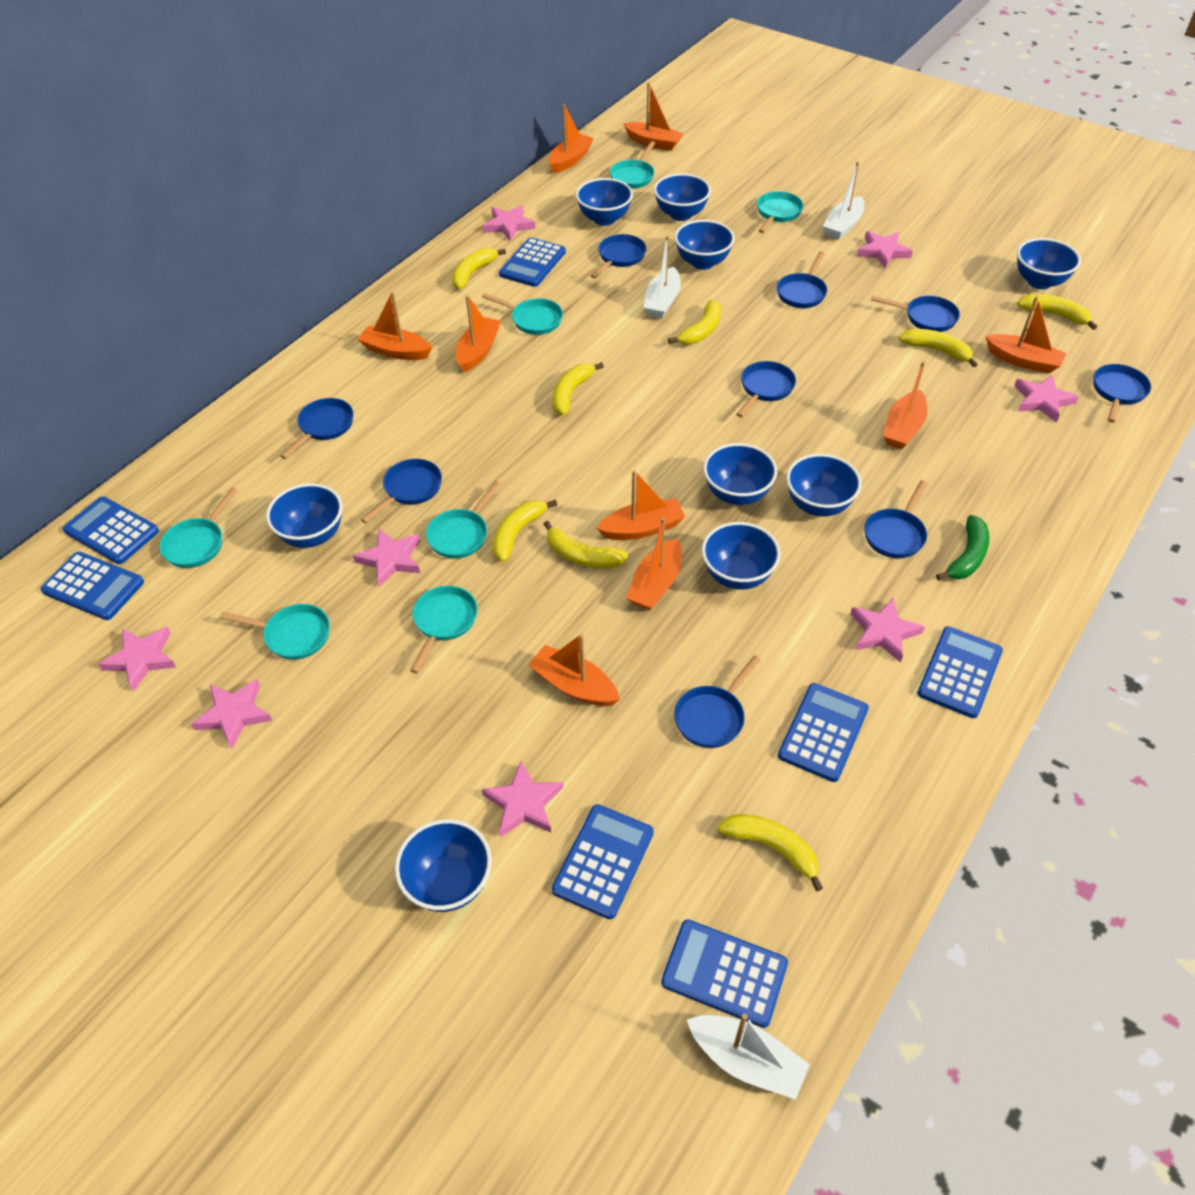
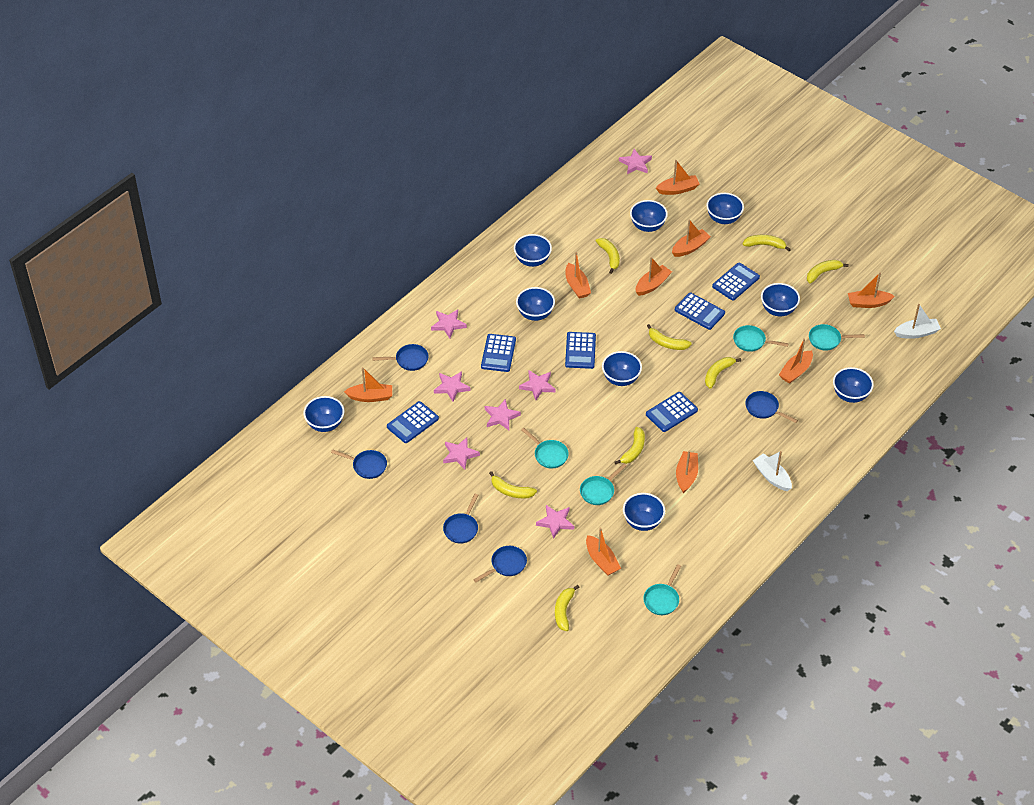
blue calculator: [41,552,144,620] [63,496,159,564] [499,237,566,287] [552,804,654,919] [661,919,788,1028] [778,683,869,782] [917,626,1003,718] = 7 -> [387,401,439,443] [481,334,516,372] [565,332,596,369] [646,392,698,432] [675,293,725,330] [712,263,760,300] = 6
blue pan: [280,398,354,459] [361,459,442,523] [591,234,646,278] [674,655,761,748] [736,361,796,417] [777,251,827,308] [864,480,928,558] [871,296,960,332] [1093,364,1151,423] = 9 -> [331,449,387,479] [372,344,429,371] [443,494,478,544] [473,546,527,582] [745,391,798,423] = 5
green banana: [936,515,990,580] = 1 -> none = 0
pink star: [98,627,176,691] [191,679,272,749] [353,528,420,587] [482,761,563,837] [483,205,535,242] [850,598,925,663] [857,231,913,269] [1014,375,1079,423] = 8 -> [431,310,467,338] [434,371,470,402] [443,437,480,469] [485,399,521,430] [519,370,556,400] [536,505,574,539] [619,149,652,174] = 7
turquoise pan: [159,487,238,568] [220,604,330,660] [410,586,478,673] [426,481,501,559] [482,293,563,335] [610,141,655,189] [757,191,803,233] = 7 -> [521,428,569,468] [580,463,627,505] [643,564,681,615] [733,325,789,352] [809,324,865,351] = 5
white boat: [643,235,681,319] [686,1014,810,1100] [823,161,865,240] = 3 -> [753,451,792,491] [894,304,941,339] = 2

